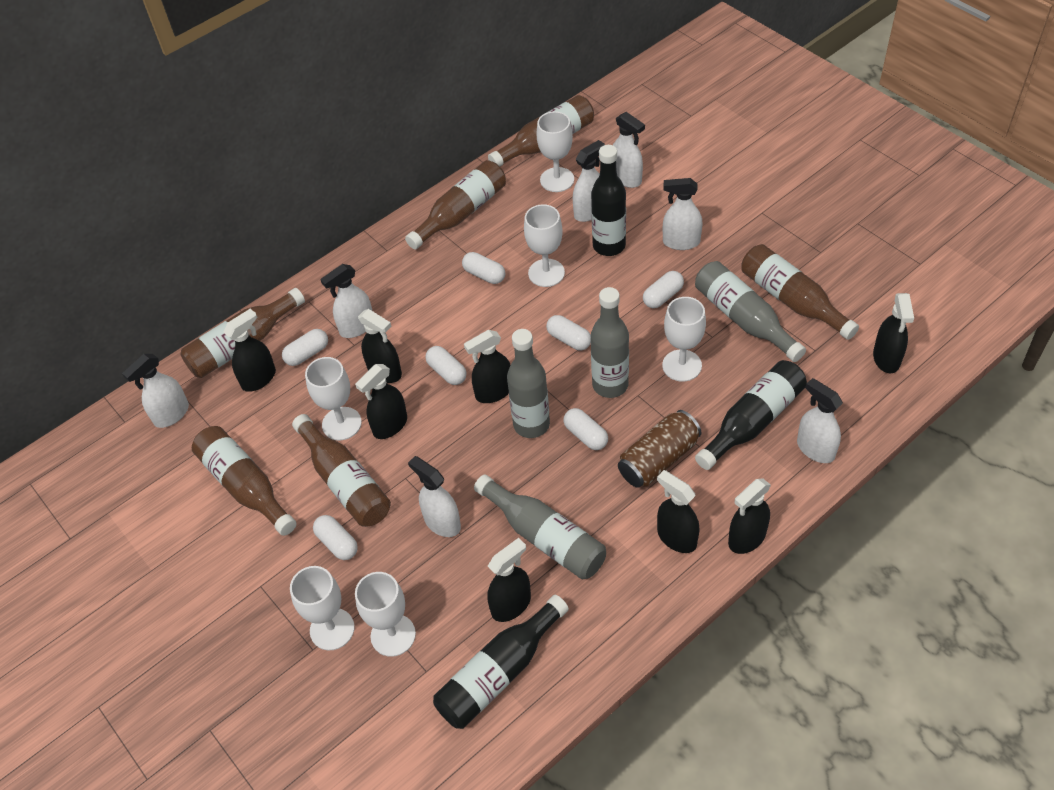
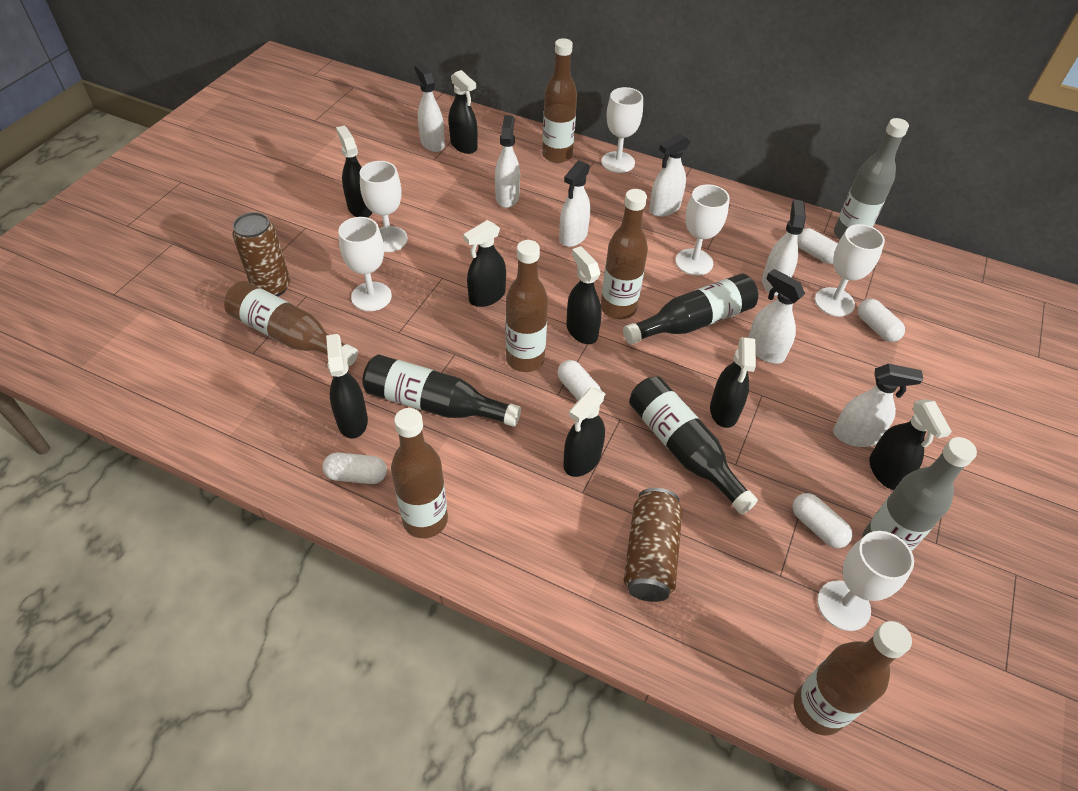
brown can: [618,410,701,488] = 1 -> [232,212,290,297] [624,488,682,602] = 2
grey bottle: [474,474,606,580] [507,329,550,438] [591,287,629,398] [695,261,806,362] = 4 -> [834,118,909,239] [862,437,977,551] = 2
white capsule: [282,329,328,366] [313,515,358,560] [425,346,466,385] [462,252,505,284] [546,315,591,350] [563,408,608,450] [643,271,684,308] = 7 -> [322,452,387,484] [557,360,602,400] [793,493,852,548] [797,228,838,264] [858,299,905,342] = 5

